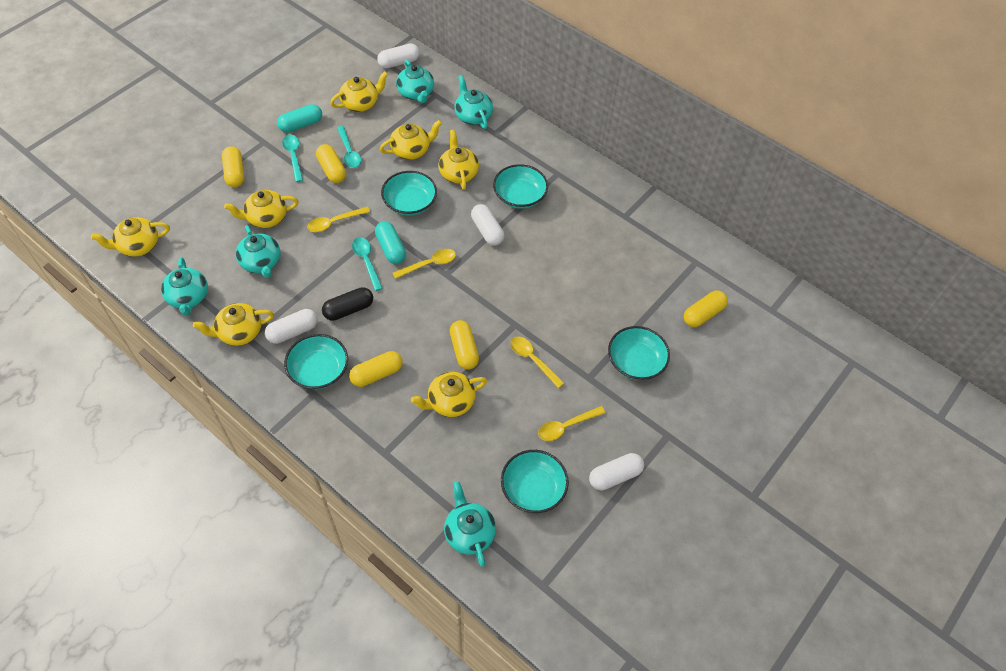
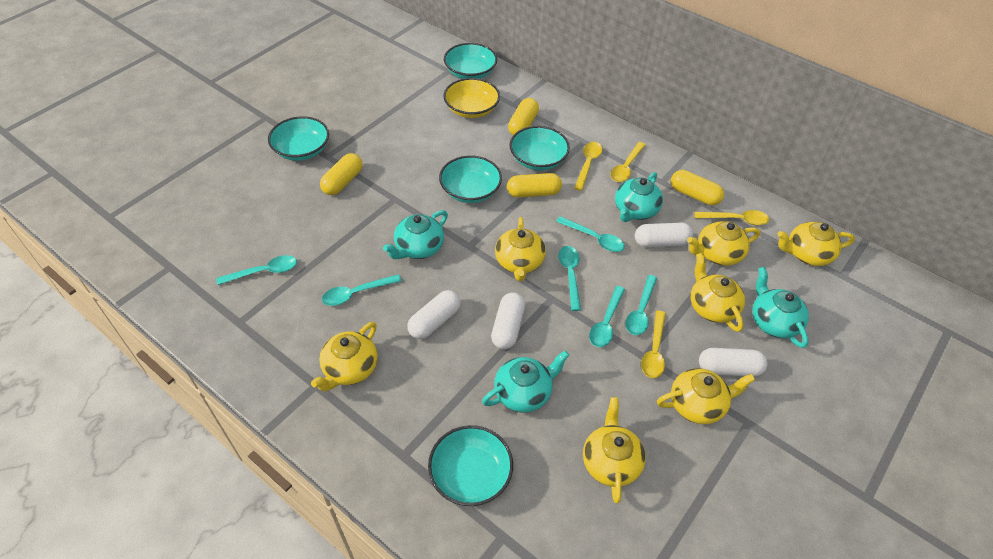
black capsule: [322,287,373,321] = 1 -> none = 0
turquoise capsule: [277,104,322,133] [375,221,406,264] = 2 -> none = 0
turquoise spoon: [282,135,303,182] [337,126,361,168] [352,237,383,291] = 3 -> [216,255,297,285] [322,274,401,306] [556,216,625,252] [558,246,581,311] [589,286,625,347] [625,275,657,335] = 6
turquoise teapot: [161,257,208,316] [236,225,280,278] [396,60,434,103] [444,481,496,567] [455,75,493,129] = 5 -> [383,210,448,259] [482,350,570,413] [615,172,663,222] [752,267,809,348] = 4
yellow bowl: none = 0 -> [443,78,500,118] = 1
yellow capsule: [222,146,244,187] [316,144,346,183] [349,351,403,387] [450,320,479,370] [684,290,728,327] = 5 -> [320,153,363,195] [507,173,562,198] [508,98,539,135] [671,170,724,206] = 4

